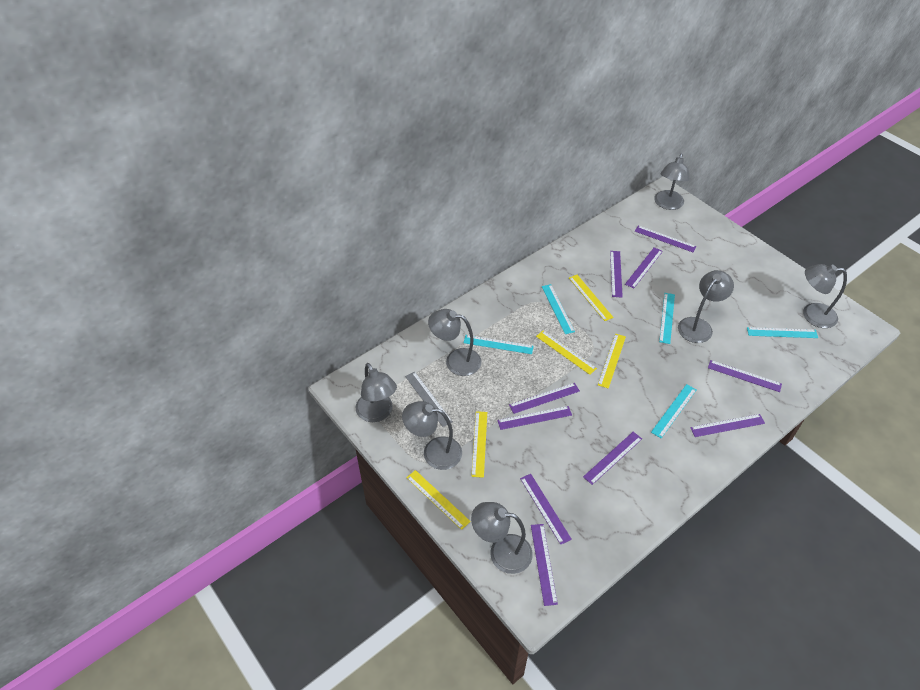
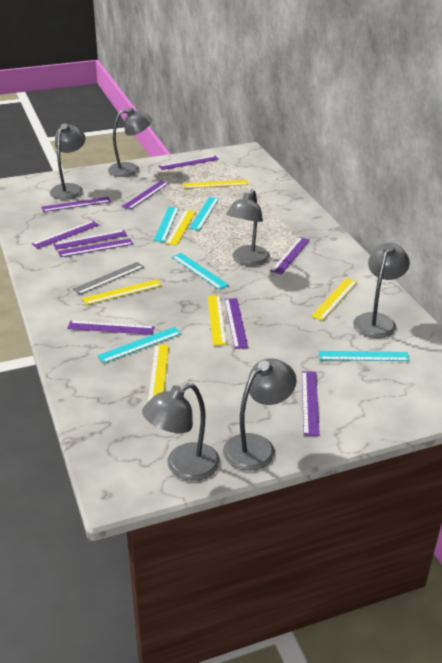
grey lamp: [356,363,397,422] [402,401,462,470] [428,309,482,376] [471,502,533,574] [654,154,690,210] [678,270,734,343] [803,264,847,328] = 7 -> [50,123,85,200] [108,107,152,177] [142,383,220,481] [223,358,297,471] [226,190,270,266] [353,243,410,338] = 6
yellow ruler: [406,470,471,530] [471,411,487,478] [536,331,597,375] [569,275,614,321] [598,334,626,389] = 5 -> [82,279,162,305] [148,345,169,402] [166,210,196,245] [183,180,249,188] [208,295,227,345] [311,278,357,321] = 6

